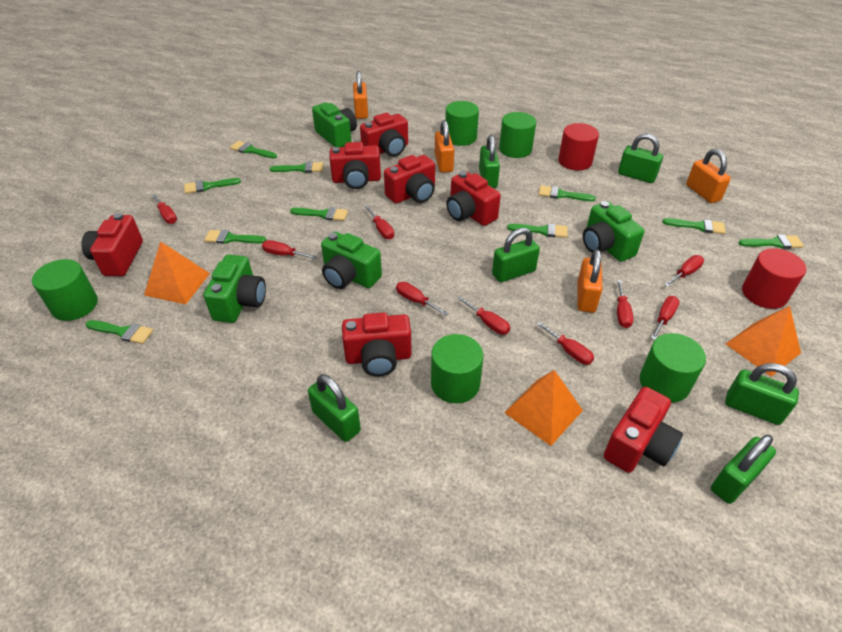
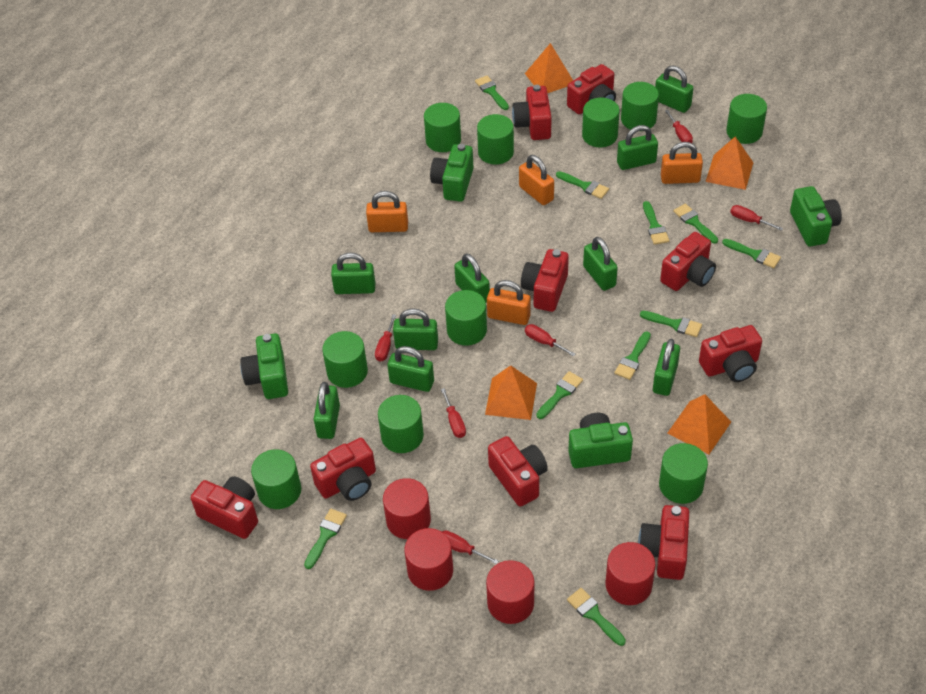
green cylinder: [32,259,98,321] [431,334,483,403] [445,101,479,146] [499,112,536,158] [640,333,706,403] = 5 -> [251,449,301,509] [322,331,368,388] [378,395,424,453] [424,103,461,152] [445,290,487,346] [477,114,514,165] [582,98,620,147] [621,82,659,130] [659,443,708,504] [726,94,767,144] = 10
green padlock: [308,374,361,442] [479,135,500,188] [492,228,540,282] [618,133,663,183] [711,435,776,504] [725,363,799,425] = 6 -> [314,382,340,439] [331,252,375,294] [387,346,434,392] [393,308,438,350] [454,253,490,303] [583,237,618,291] [617,125,658,170] [653,339,680,396] [655,66,694,113] = 9
orange pyramid: [144,241,210,305] [504,370,583,446] [726,306,801,377] = 3 -> [485,365,537,420] [525,43,573,93] [667,394,731,454] [706,136,753,190] = 4
red camera: [81,213,143,276] [329,142,381,189] [342,312,412,376] [360,113,408,157] [384,155,435,204] [446,171,501,226] [604,387,683,473] = 7 -> [191,476,258,539] [310,438,376,501] [488,436,548,507] [512,85,552,140] [521,249,569,312] [567,64,616,114] [638,505,689,580] [660,232,716,291] [699,325,762,382] = 9
red cylinder: [558,123,599,170] [742,248,806,309] = 2 -> [383,478,431,539] [405,528,453,591] [486,560,534,624] [606,542,655,605] = 4
red screwdriver: [152,194,177,224] [262,240,317,259] [365,206,394,239] [396,282,448,316] [457,296,510,335] [537,322,594,365] [617,280,634,328] [651,296,680,340] [664,255,704,287] = 9 -> [375,314,396,362] [441,388,466,438] [441,531,498,564] [525,324,575,357] [665,110,693,143] [730,205,783,231] = 6

